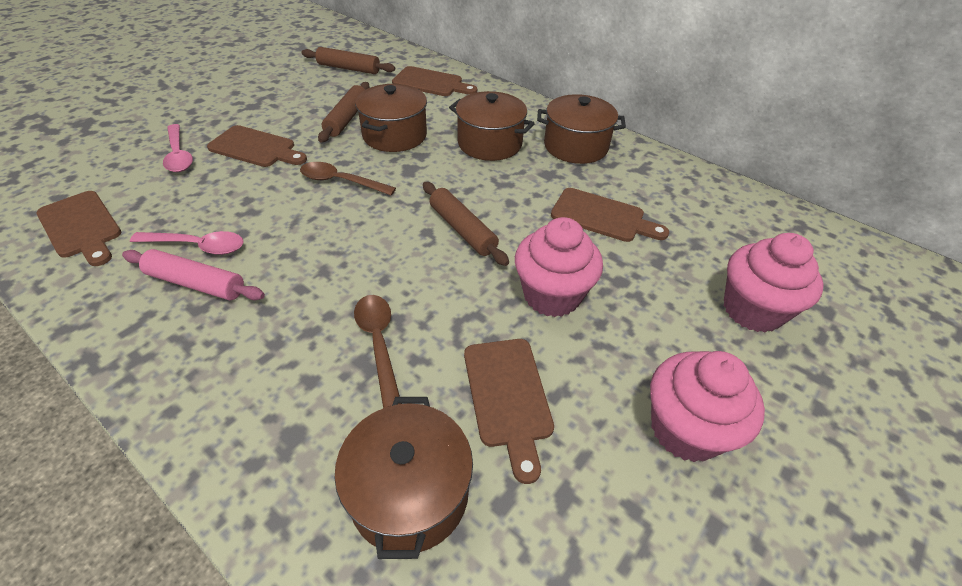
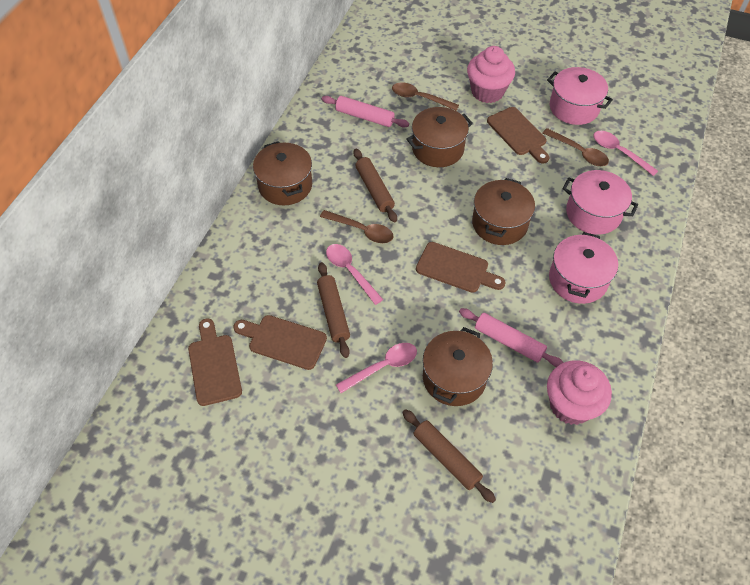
brown cutting board: [36,191,122,266] [207,125,307,167] [392,66,477,96] [464,339,554,484] [551,188,669,242] = 5 -> [188,318,242,406] [233,315,327,370] [416,242,505,293] [487,107,549,164] = 4
brown spoon: [300,162,396,196] [354,295,402,408] = 2 -> [320,210,394,243] [392,82,459,111] [543,128,609,166] = 3
pink cupcake: [515,217,603,317] [650,351,765,462] [724,233,824,333] = 3 -> [467,46,515,103] [547,360,612,425] = 2
pink pot: none = 0 -> [547,67,613,125] [549,232,618,304] [562,170,638,235] = 3
pink rolling pin: [122,249,265,300] = 1 -> [322,96,409,127] [459,308,563,367] = 2
pink spoon: [130,231,244,255] [163,124,193,172] = 2 -> [326,244,383,305] [336,343,417,393] [594,131,658,176] = 3

